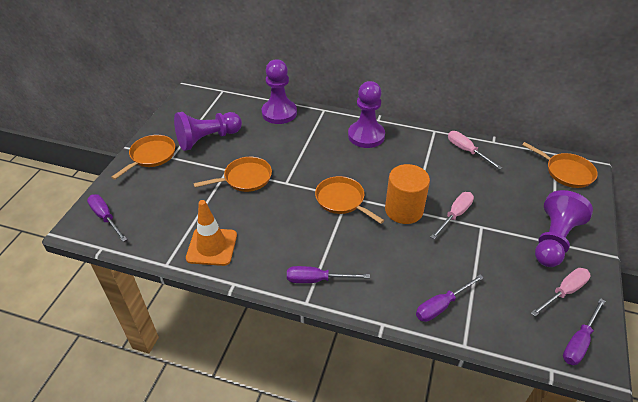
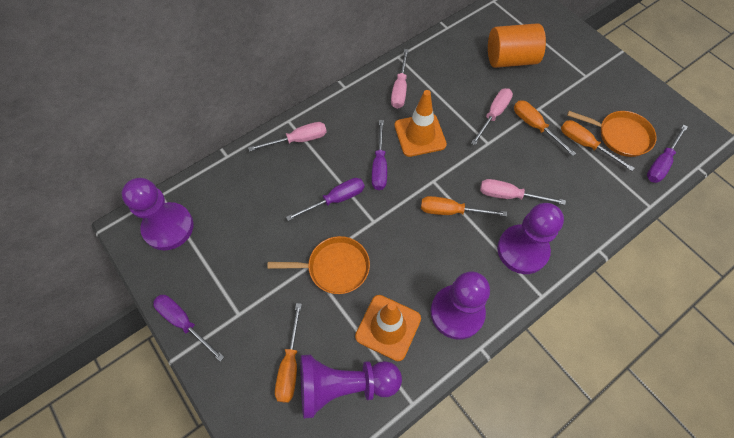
orange pan: [112,135,175,180] [193,157,272,192] [315,176,384,224] [522,142,598,188] = 4 -> [267,236,370,294] [567,111,657,157] = 2
orange screwdriver: none = 0 -> [275,303,302,403] [421,196,507,217] [514,100,576,156] [561,120,635,171] = 4
orange traffic cone: [186,200,237,266] = 1 -> [355,295,421,361] [395,90,447,157] = 2
pink screwdriver: [431,192,474,239] [448,131,502,170] [531,268,591,316] = 3 -> [248,122,327,152] [391,49,409,109] [471,88,513,145] [480,179,566,205] = 4

